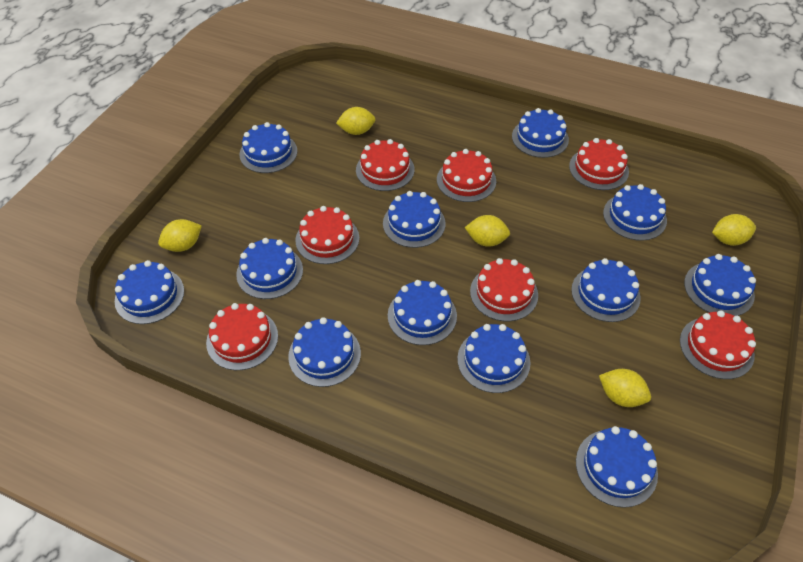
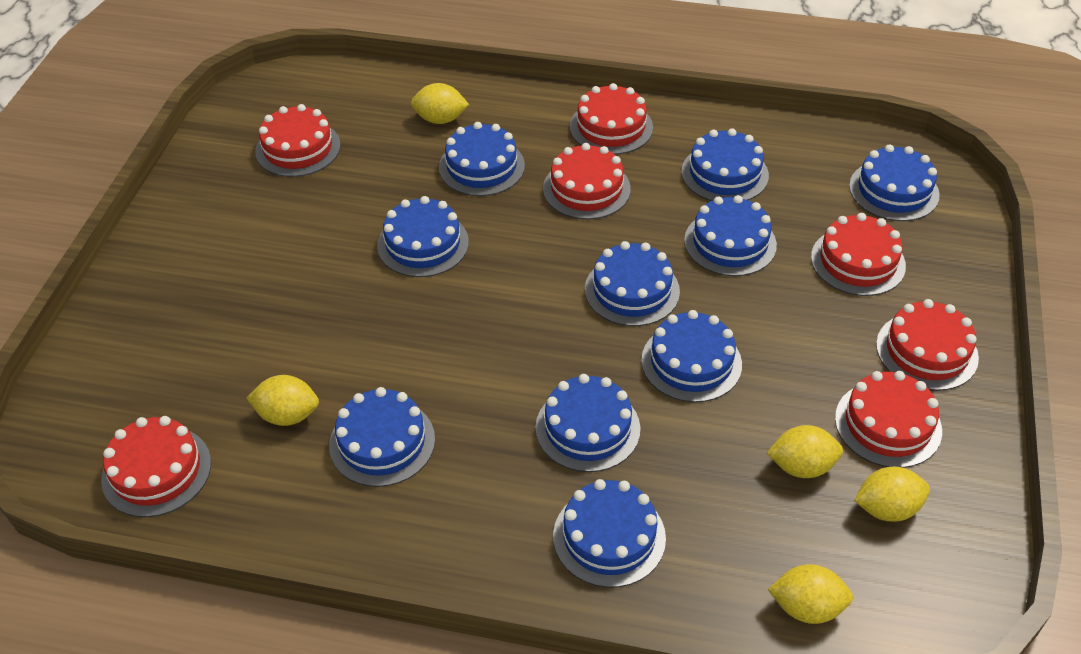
blue cake: [115,260,184,324] [236,238,303,299] [240,122,298,173] [288,317,361,387] [383,191,445,248] [388,280,457,345] [457,324,531,393] [512,108,569,158] [571,258,641,322] [576,426,658,508] [603,184,667,241] [684,254,756,316] = 12 -> [329,387,435,487] [377,196,469,277] [439,122,525,196] [535,374,640,472] [553,479,666,588] [585,241,680,326] [641,310,742,402] [681,128,769,201] [684,195,777,276] [849,144,940,221] = 10

